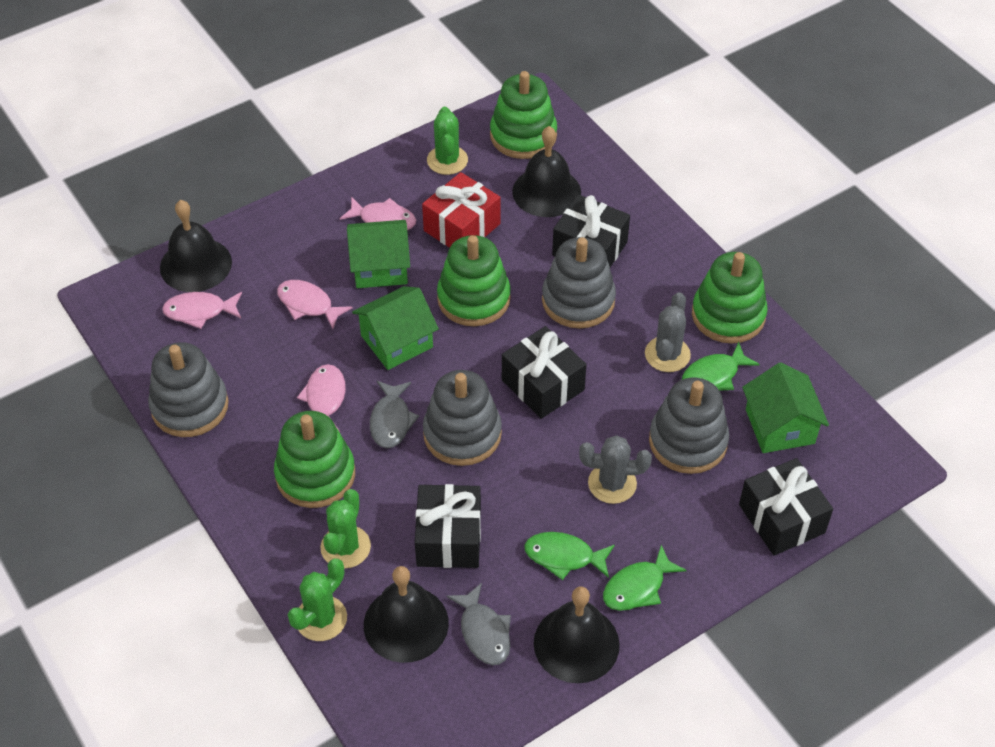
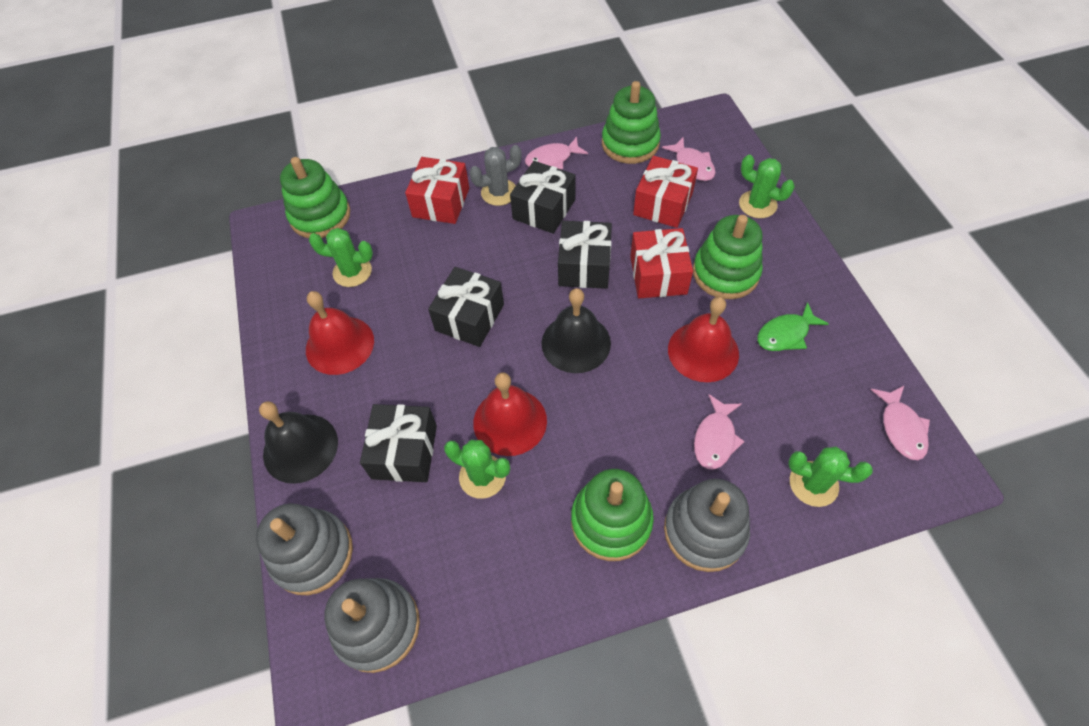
black bell: [160,200,232,292] [364,566,449,663] [512,126,581,217] [534,587,620,683] = 4 -> [259,401,338,484] [541,288,611,373] = 2
green cactus: [288,559,347,641] [320,489,371,569] [427,107,468,175] = 3 -> [309,228,373,287] [444,440,510,499] [739,155,795,218] [788,447,873,507] = 4
green fish: [524,532,615,580] [603,545,687,611] [682,342,760,391] = 3 -> [757,302,829,351] = 1
green house: [347,220,410,288] [352,286,439,370] [742,362,829,453] = 3 -> none = 0
grey cactus: [579,435,652,504] [645,292,691,372] = 2 -> [469,145,522,206] = 1
grey fish: [370,381,419,448] [446,583,511,665] = 2 -> none = 0
grey stacking toy: [148,342,229,437] [423,370,502,466] [542,237,616,329] [649,378,729,474] = 4 -> [256,503,353,595] [324,578,420,673] [664,479,750,572] = 3
red bell: none = 0 -> [306,291,374,375] [473,372,547,456] [668,297,739,382] = 3
red gift: [422,172,500,248] = 1 -> [405,157,469,224] [630,228,693,298] [633,156,698,228] = 3

